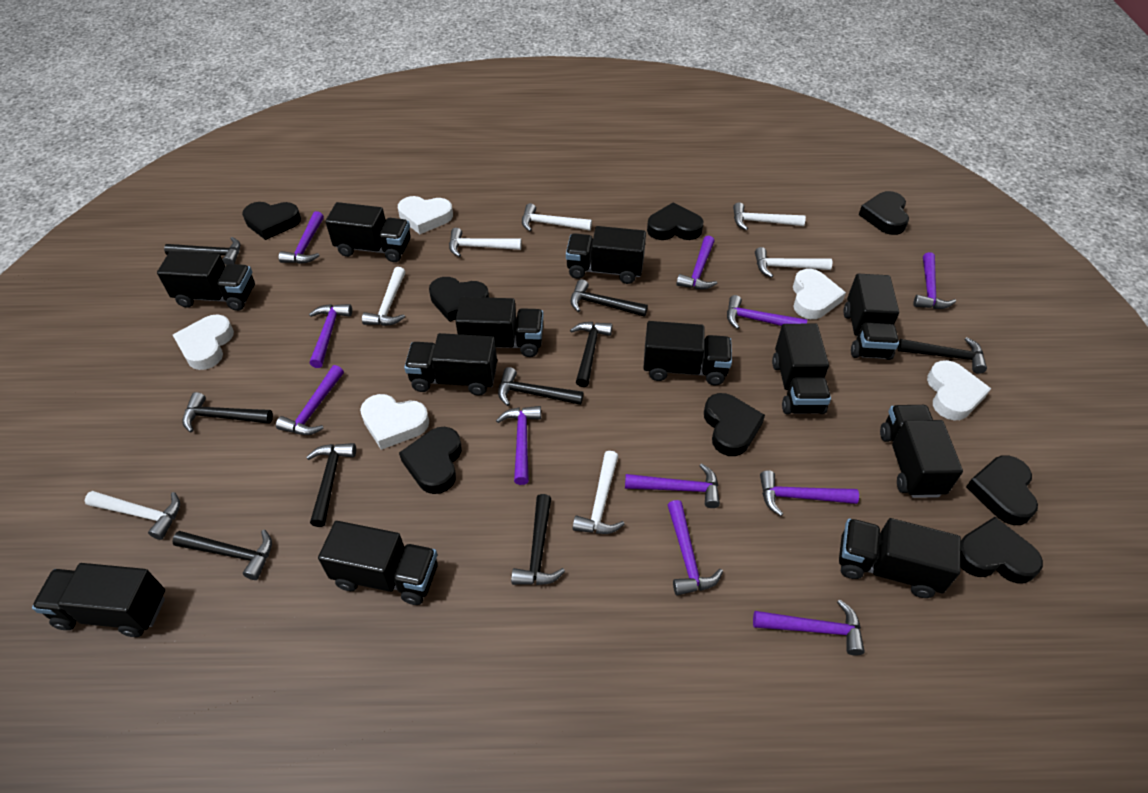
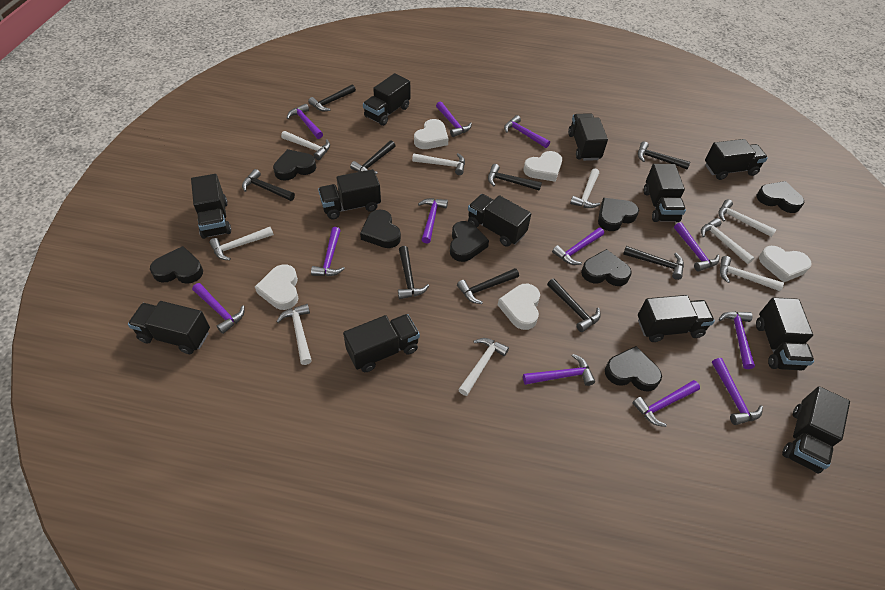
purple hammer: [276,365,344,435] [278,211,324,264] [309,304,352,368] [496,406,541,485] [625,463,720,508] [668,500,723,595] [676,236,717,289] [727,295,807,329] [753,600,865,656] [760,470,859,516] [913,252,956,309] = 11 -> [192,283,245,334] [287,104,323,139] [311,227,345,276] [418,198,448,244] [436,101,472,137] [504,115,550,148] [523,354,595,386] [552,228,604,265] [632,380,700,427] [674,222,719,271] [712,358,763,425] [719,311,755,369] = 12
white hammer: [85,491,180,540] [362,267,405,326] [449,228,522,257] [522,203,592,231] [573,451,625,534] [733,202,806,230] [755,247,832,278] = 7 -> [209,227,274,260] [276,304,312,365] [281,131,330,160] [412,153,465,175] [458,338,509,396] [570,169,600,208] [701,218,755,264] [718,199,777,237] [720,256,784,291] = 9

